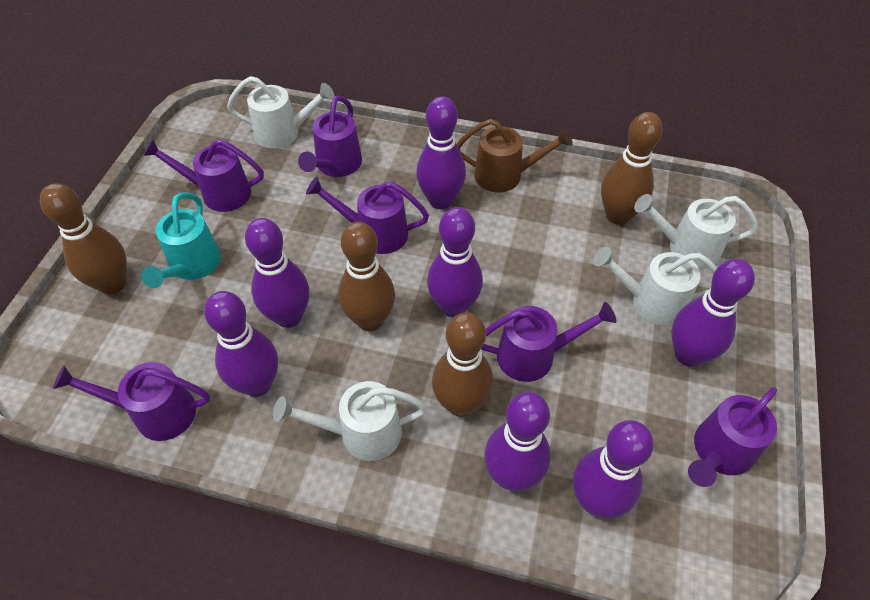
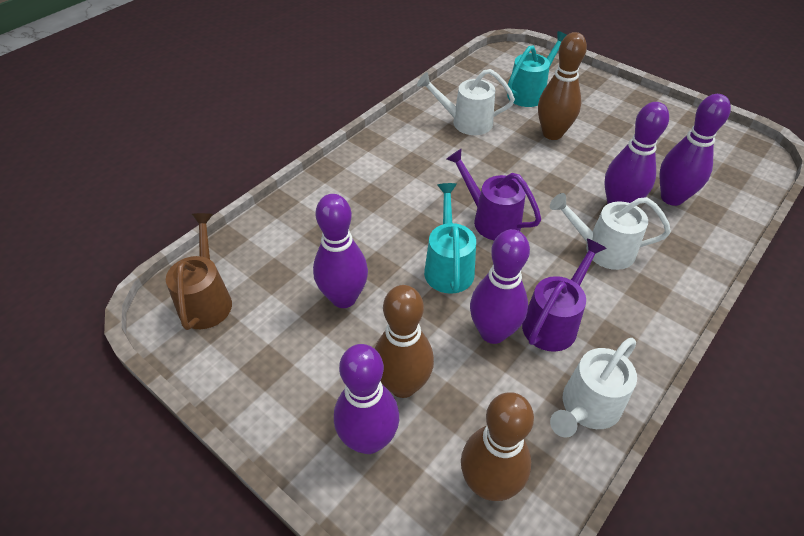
brown bowling pin: [40,183,127,294] [338,222,395,331] [432,312,493,417] [601,112,663,225] = 4 -> [375,285,434,398] [461,392,534,501] [538,32,587,140] = 3
purple bowling pin: [204,291,278,397] [245,218,309,328] [416,96,466,209] [427,207,483,317] [484,392,551,491] [573,420,654,519] [671,259,755,367] = 7 -> [313,194,368,308] [334,344,399,454] [470,229,530,344] [605,102,669,204] [660,94,731,206] = 5
purple watering can: [53,362,210,441] [143,139,264,212] [298,95,362,177] [306,177,429,254] [481,302,617,382] [688,387,777,487] = 6 -> [446,148,541,240] [522,238,607,352] = 2
turquoise watering can: [141,192,221,288] = 1 -> [424,183,476,294] [507,31,567,107] = 2
white watering can: [227,76,335,148] [273,381,428,461] [593,247,717,325] [634,194,758,269] = 4 -> [417,69,515,135] [550,193,671,270] [550,338,637,437] = 3

